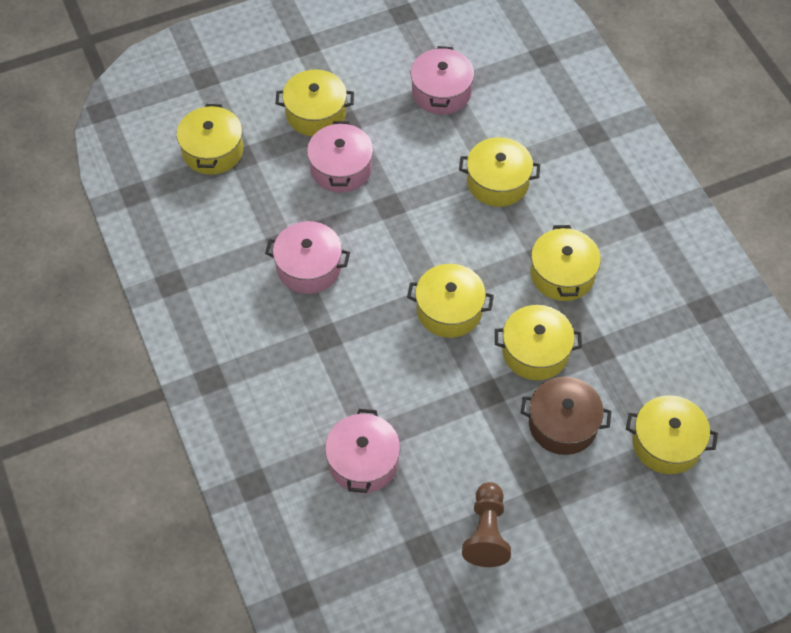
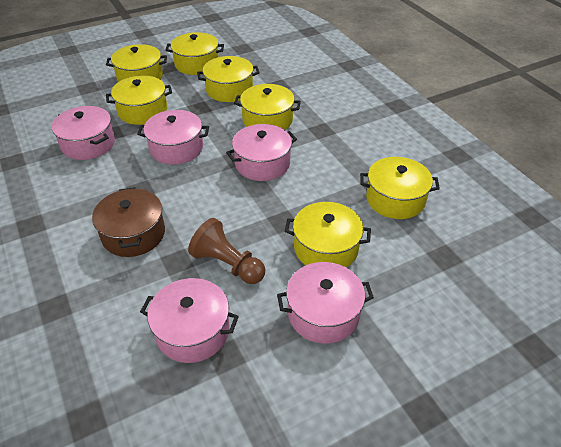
pink pot: [265,221,350,294] [307,121,373,193] [325,409,400,493] [411,46,474,115] = 4 -> [52,106,115,160] [137,110,209,165] [140,278,239,363] [226,124,297,181] [277,262,374,344] = 5

